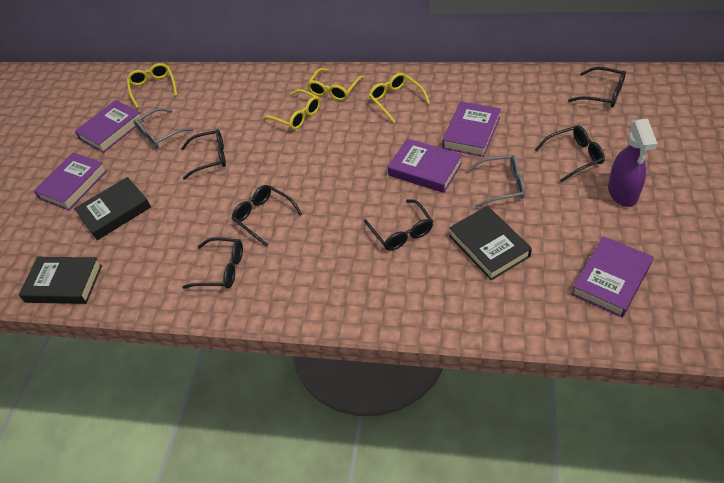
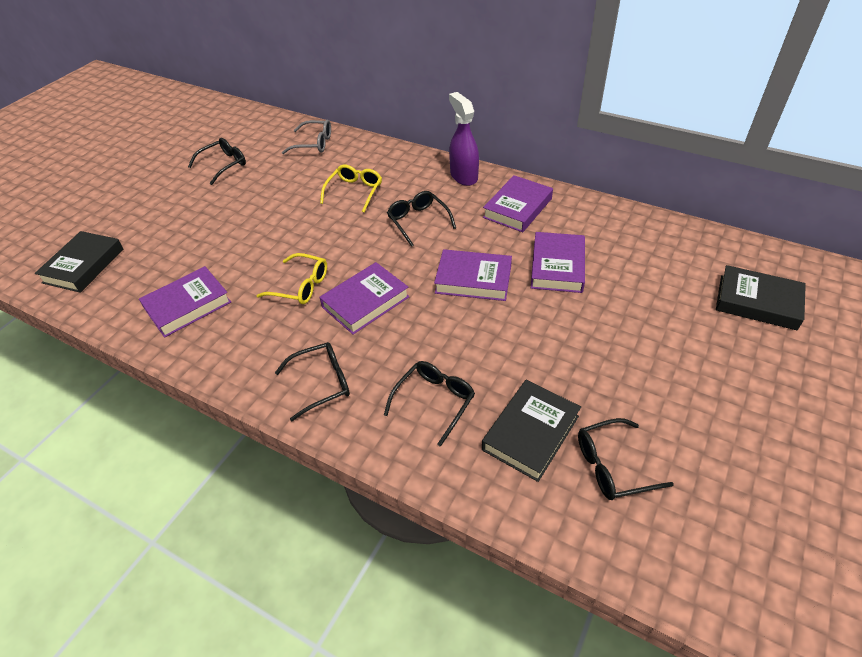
black glasses: [181,130,226,180] [182,237,243,289] [232,185,302,246] [364,199,433,251] [535,125,605,182] [568,67,626,108] = 6 -> [188,138,246,185] [275,342,350,421] [384,361,475,447] [387,191,456,247] [578,418,674,500] = 5
grey glasses: [134,108,193,148] [467,155,525,208] = 2 -> [282,120,331,154] = 1
yellow glasses: [127,63,177,108] [263,89,321,130] [307,68,364,101] [369,73,430,123] = 4 -> [256,253,327,304] [320,164,382,212] = 2

